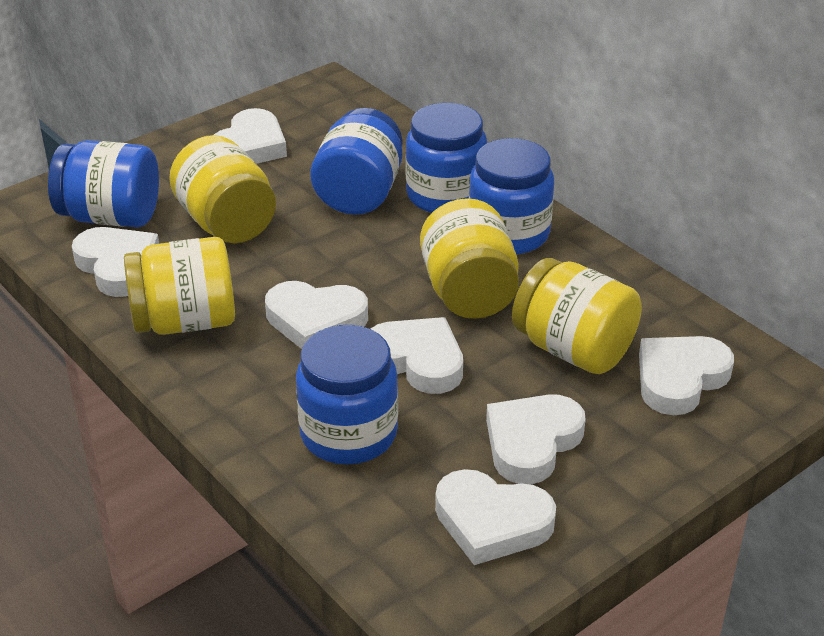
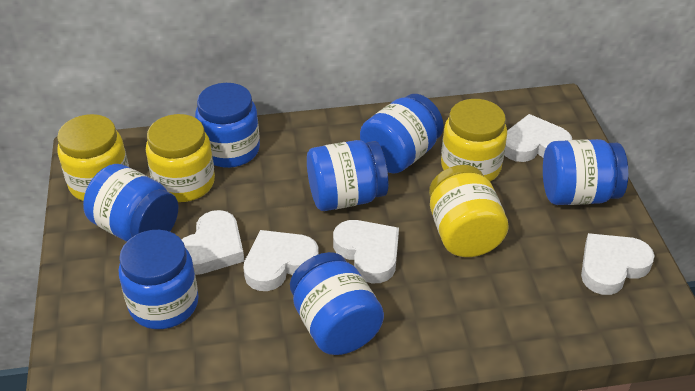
blue jar: [48,140,159,227] [296,325,398,464] [310,108,402,215] [406,103,487,213] [469,138,554,254] = 5 -> [83,164,178,242] [119,230,199,329] [195,83,260,168] [290,252,384,355] [307,140,389,211] [360,94,444,174] [543,139,628,205] = 7
white heart: [72,227,159,297] [214,108,287,164] [265,281,368,349] [371,317,463,394] [435,469,556,565] [486,394,586,485] [639,336,734,415] = 7 -> [182,210,244,275] [243,230,319,291] [333,220,399,283] [504,114,572,162] [581,233,655,295] = 5

